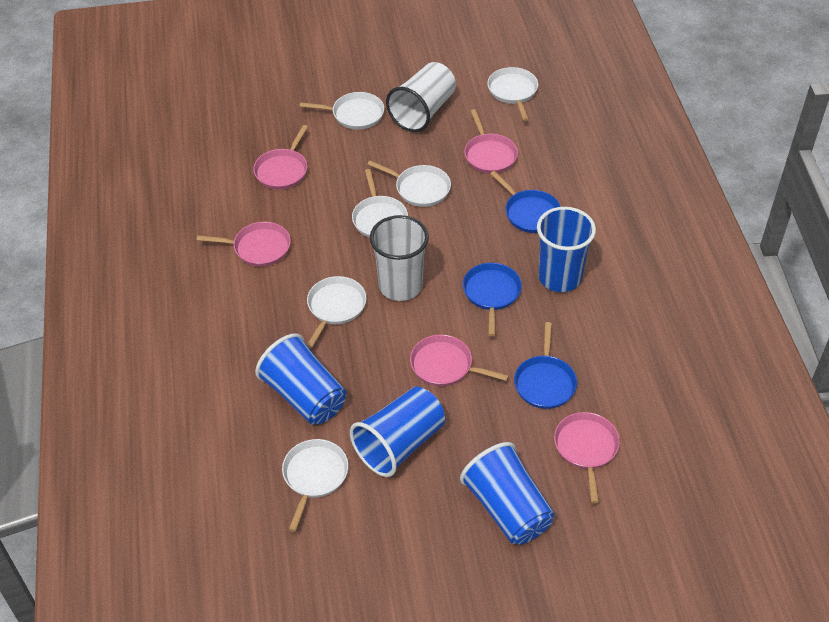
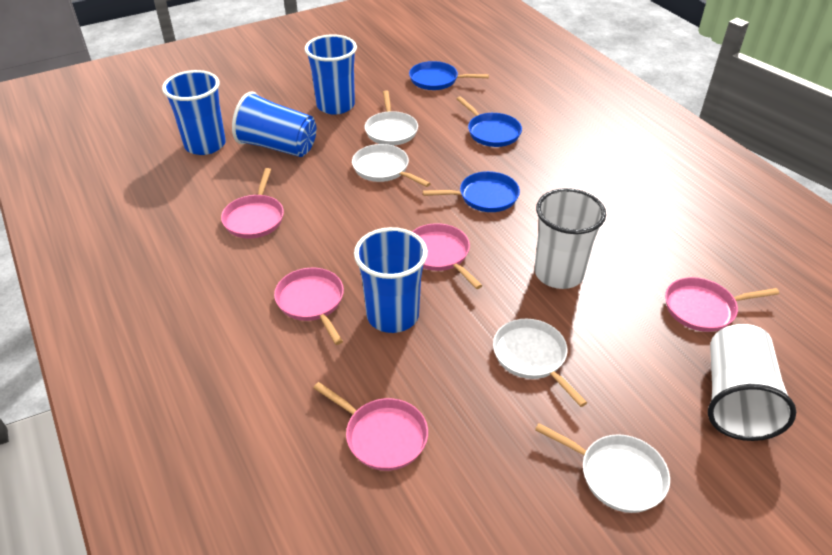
white pan: [282,439,348,532] [300,92,384,130] [307,276,367,348] [352,169,408,238] [367,161,451,207] [487,67,538,121] = 6 -> [352,144,431,187] [365,90,418,146] [493,319,587,407] [535,423,670,513] = 4

